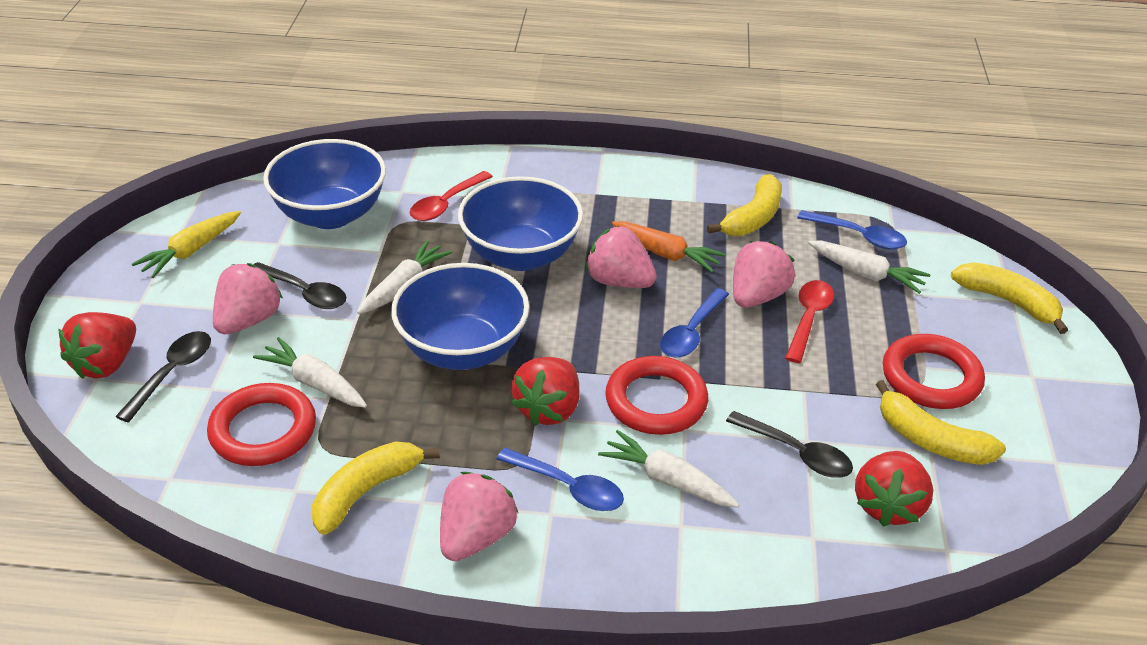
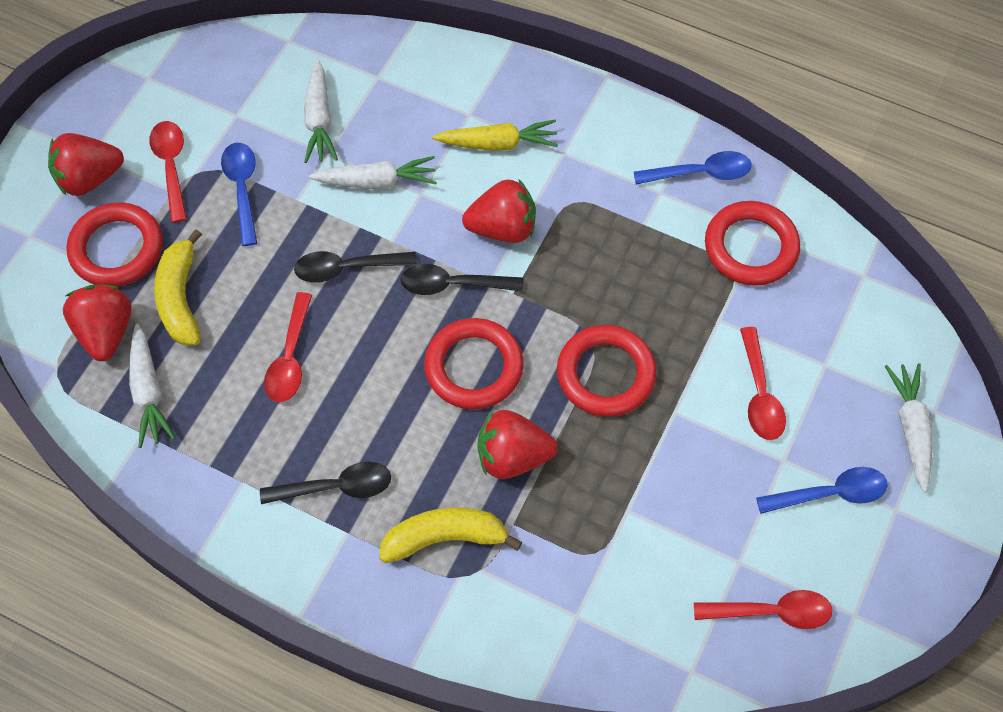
blue bowl: [263,139,386,229] [391,263,529,370] [458,176,583,271] = 3 -> none = 0
orange carrot: [612,221,726,273] = 1 -> none = 0
pink strawberry: [213,263,283,334] [440,472,518,561] [586,226,657,288] [733,241,795,308] = 4 -> none = 0
red ring: [207,383,316,466] [605,356,708,435] [883,334,985,409] = 3 -> [67,202,163,287] [424,318,524,409] [557,325,657,417] [705,201,800,286] = 4
red spoon: [410,171,493,221] [785,280,834,363] = 2 -> [149,121,187,223] [264,292,312,402] [694,590,833,629] [740,327,786,440] = 4
red strawberry: [58,312,136,379] [512,357,579,426] [855,451,934,527] = 3 -> [48,133,124,196] [63,285,131,361] [462,179,536,243] [478,410,558,479] = 4
yellow banana: [312,441,440,535] [707,174,782,236] [876,380,1006,465] [951,263,1068,334] = 4 -> [154,229,202,345] [379,507,522,563] = 2

